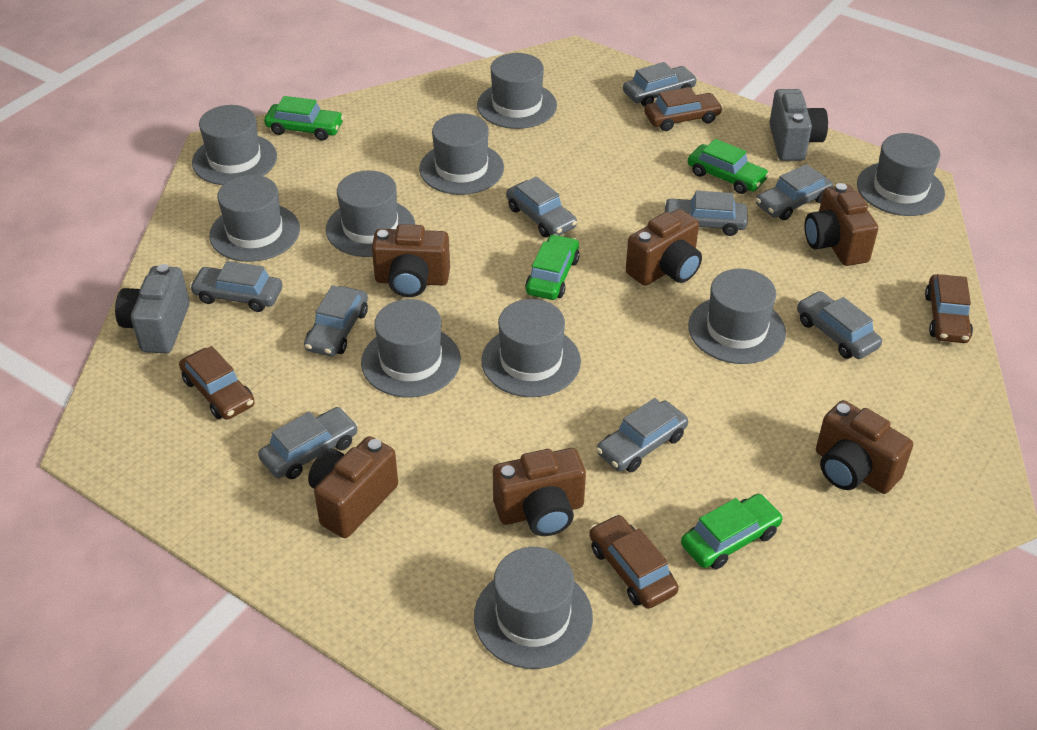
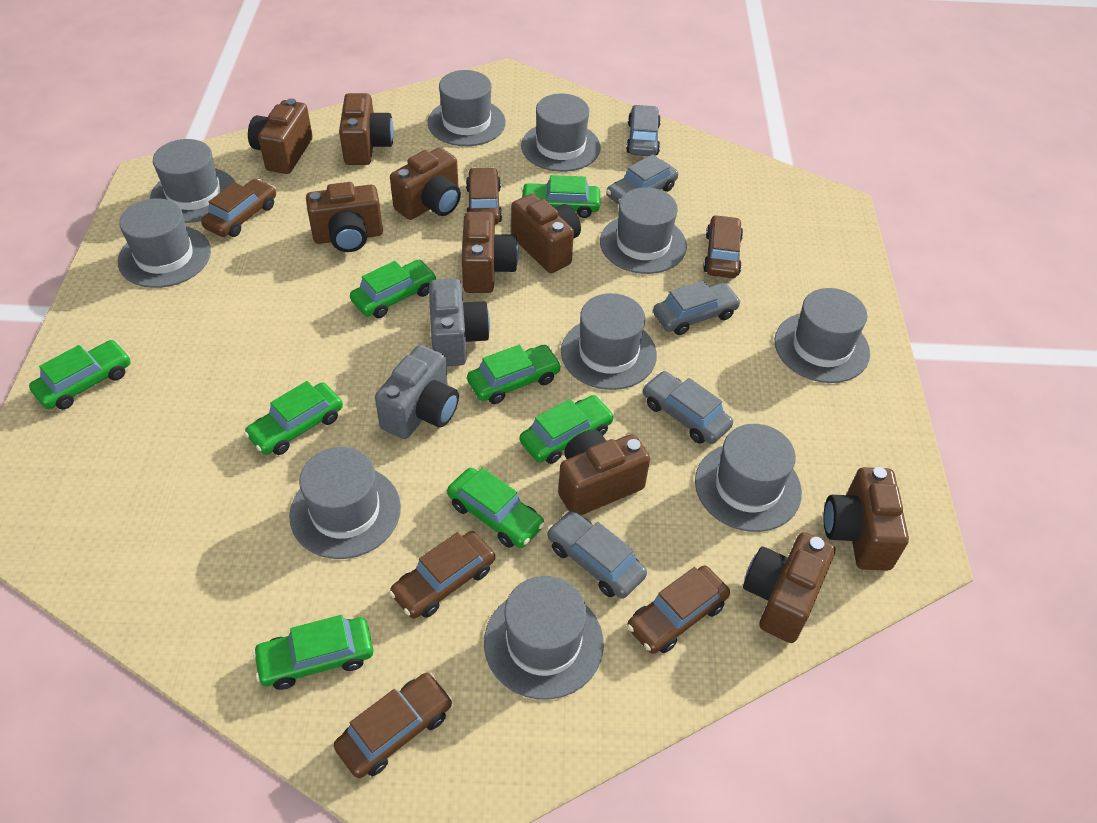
brown camera: [308,436,398,538] [372,224,450,297] [493,448,586,536] [626,209,702,286] [805,183,878,266] [816,400,913,494] = 6 -> [248,98,313,174] [306,182,383,252] [339,93,394,165] [390,147,461,220] [462,212,519,293] [511,194,581,273] [558,430,650,515] [743,532,835,643] [823,467,909,571] = 9
brown car: [179,346,255,420] [589,514,679,609] [644,87,723,131] [925,274,973,343] = 4 -> [201,179,276,237] [334,673,452,778] [389,531,495,619] [466,167,502,225] [627,566,730,654] [703,215,743,278] = 6
green car: [264,96,344,141] [525,234,580,300] [681,494,783,570] [688,139,769,194] = 4 -> [29,340,130,410] [244,381,343,455] [252,615,373,690] [350,260,437,318] [447,468,545,548] [467,345,562,404] [520,395,614,464] [521,175,600,218] = 8
grey car: [190,261,282,312] [258,407,358,479] [304,285,368,356] [506,177,577,237] [596,398,688,472] [623,62,697,107] [664,191,748,236] [756,164,833,220] [797,291,882,359] = 9 -> [547,510,647,599] [606,154,678,205] [626,105,661,156] [643,371,733,444] [653,281,741,335] = 5

